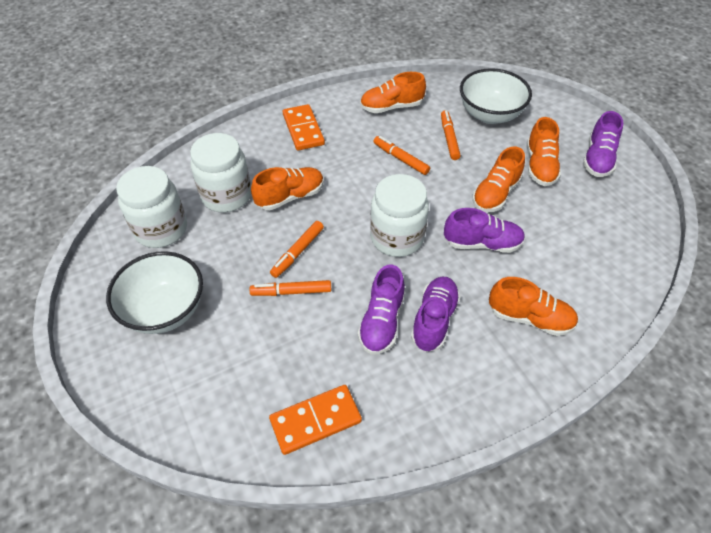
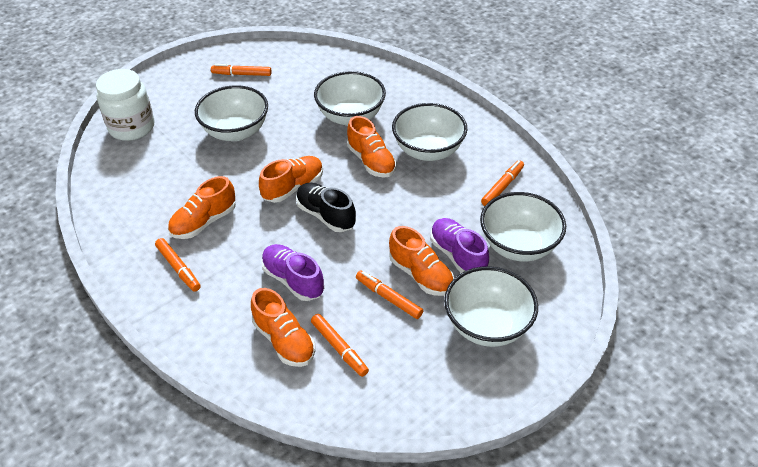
black shoe: none = 0 -> [296,183,356,232] = 1
orange domino: [269,385,362,455] [283,104,325,151] = 2 -> none = 0
orange marker: [250,280,331,296] [270,221,324,278] [373,136,430,175] [441,110,460,160] = 4 -> [155,238,201,292] [211,64,272,76] [311,314,369,377] [356,271,423,319] [481,160,524,206] = 5
purple shoe: [358,265,405,355] [411,277,461,352] [444,208,525,253] [583,111,623,177] = 4 -> [261,244,324,301] [430,218,489,273] = 2
white bowl: [106,251,203,334] [460,68,532,124] = 2 -> [195,85,268,141] [314,71,386,126] [392,103,467,161] [444,266,538,347] [480,192,566,261] = 5
white jar: [116,166,187,248] [190,133,251,212] [370,174,429,257] = 3 -> [96,69,155,141] = 1

